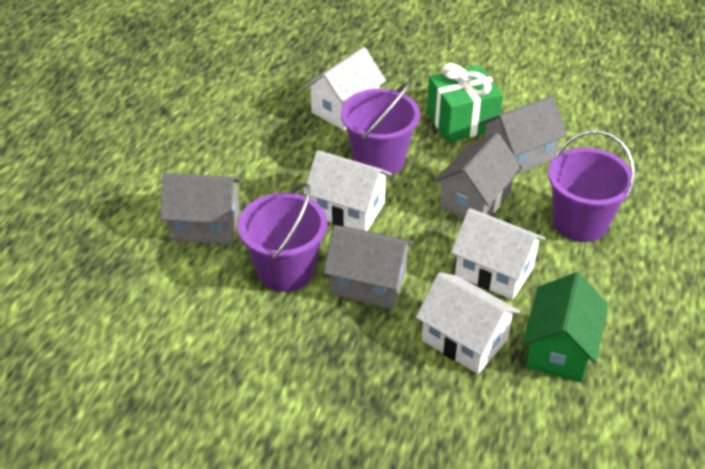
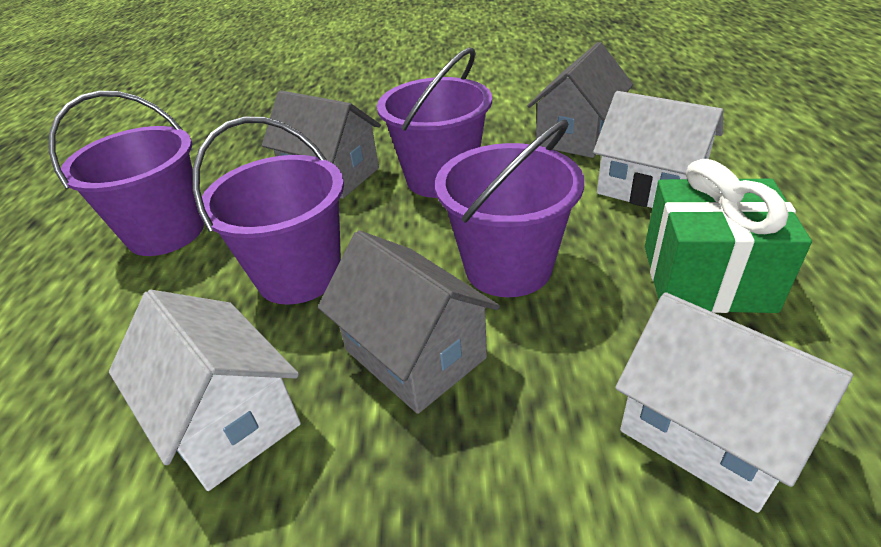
green house: [522,272,608,382] = 1 -> none = 0
grey house: [160,173,241,244] [324,225,413,309] [434,133,522,218] [480,96,567,174] = 4 -> [262,90,381,199] [318,230,500,414] [528,42,633,158] = 3
purple bucket: [238,182,327,292] [341,82,420,176] [548,130,635,242] = 3 -> [49,91,204,256] [192,117,344,305] [377,48,492,198] [435,120,584,297] = 4
white house: [304,47,386,130] [304,150,392,231] [416,272,520,374] [451,208,545,300] = 4 -> [109,290,301,491] [593,91,723,208] [615,292,853,513] = 3

